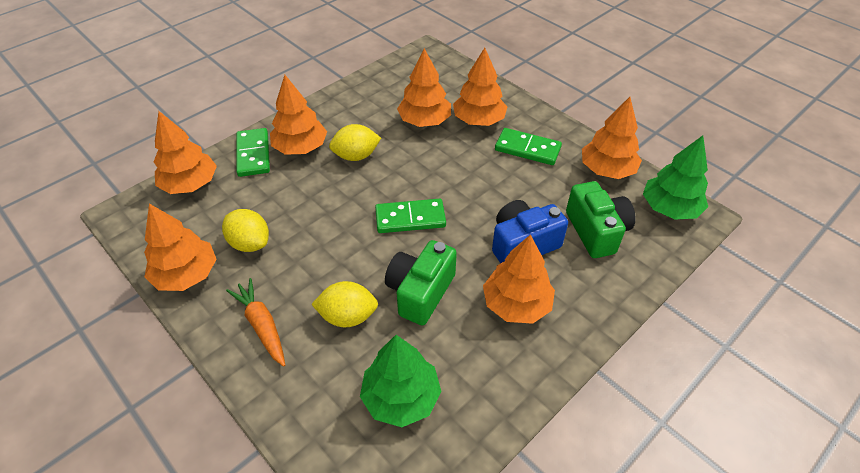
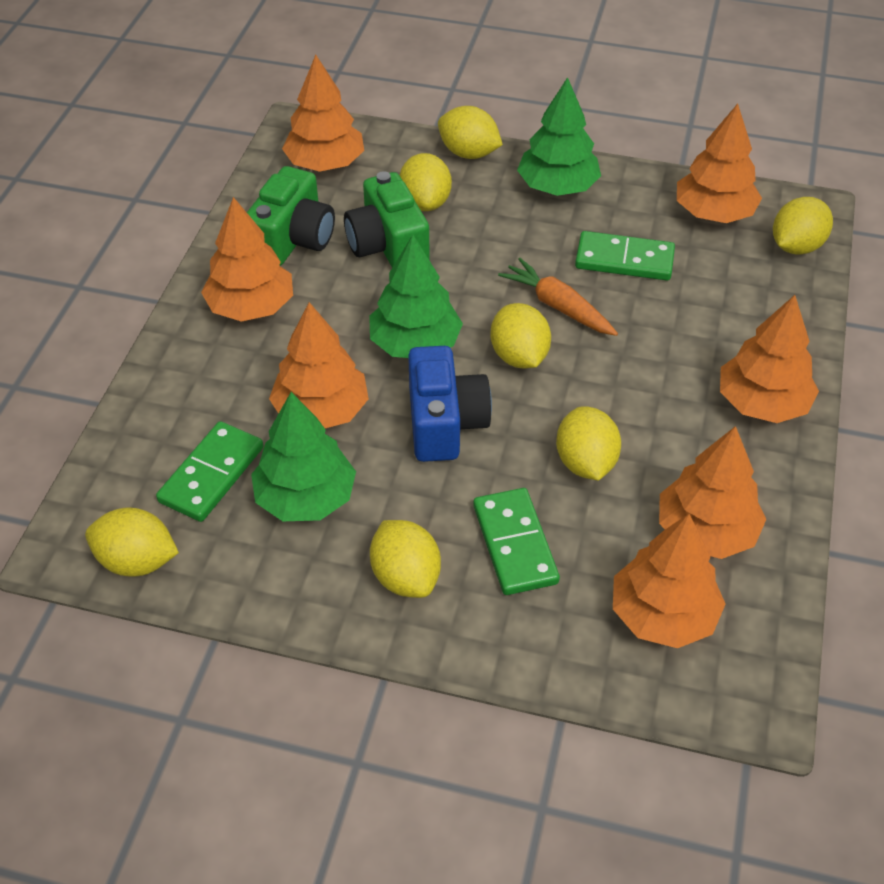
green tree: [360,335,442,427] [643,135,708,220] = 2 -> [251,392,356,521] [369,235,463,358] [517,77,601,196] = 3
yellow lemon: [222,209,269,252] [311,281,378,327] [329,124,381,161] = 3 -> [85,508,179,577] [370,520,441,598] [400,153,452,211] [438,106,503,159] [491,303,551,368] [556,406,621,481] [773,197,833,255] = 7

